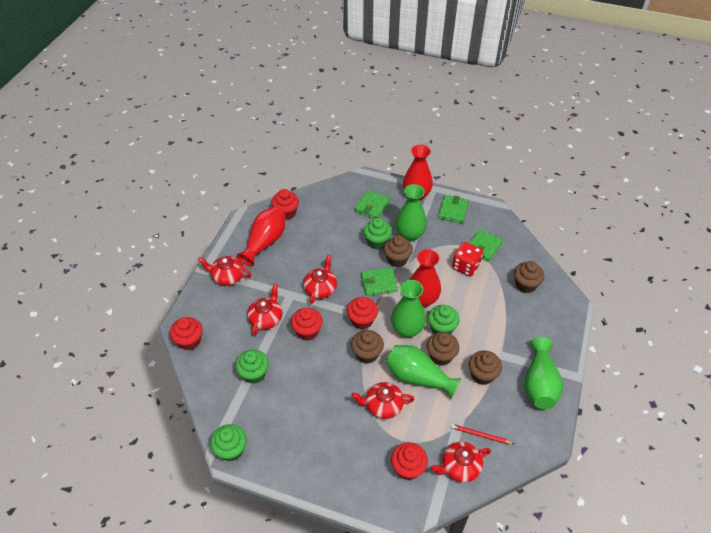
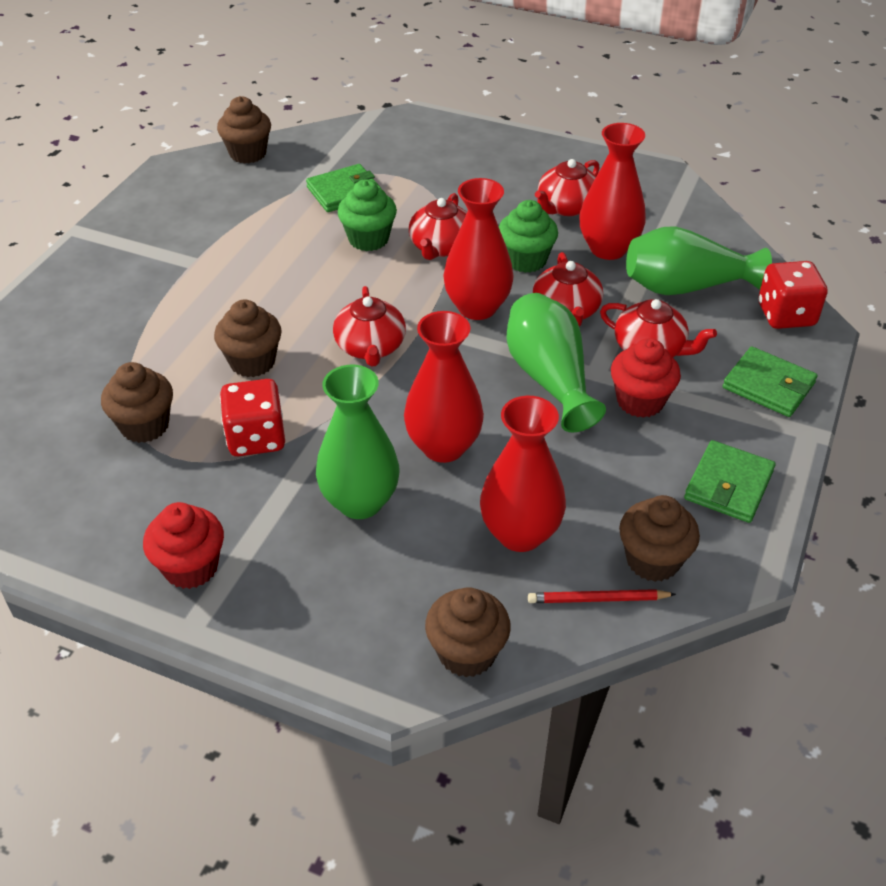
green cupcake: [210,424,247,461] [235,349,269,384] [363,218,392,249] [428,305,460,334] = 4 -> [338,179,397,251] [499,200,558,273] = 2
green vase: [386,345,461,399] [391,280,426,338] [396,184,427,242] [525,337,563,409] = 4 -> [316,365,399,519] [506,293,606,432] [626,226,772,295] = 3
green wallet: [354,190,390,219] [361,267,398,296] [438,195,469,224] [469,229,503,262] = 4 -> [306,164,381,212] [684,440,775,523] [723,346,817,417] = 3
red cupcake: [170,317,202,350] [271,189,299,220] [291,308,323,341] [347,297,378,330] [391,442,428,480] = 5 -> [143,502,224,589] [611,338,681,418] = 2
red dice: [452,242,483,277] = 1 -> [220,379,285,456] [758,261,827,329] = 2
red vase: [237,207,286,267] [403,145,433,201] [410,249,441,307] = 3 -> [404,311,484,463] [443,178,514,320] [480,396,566,552] [579,123,646,260] = 4

